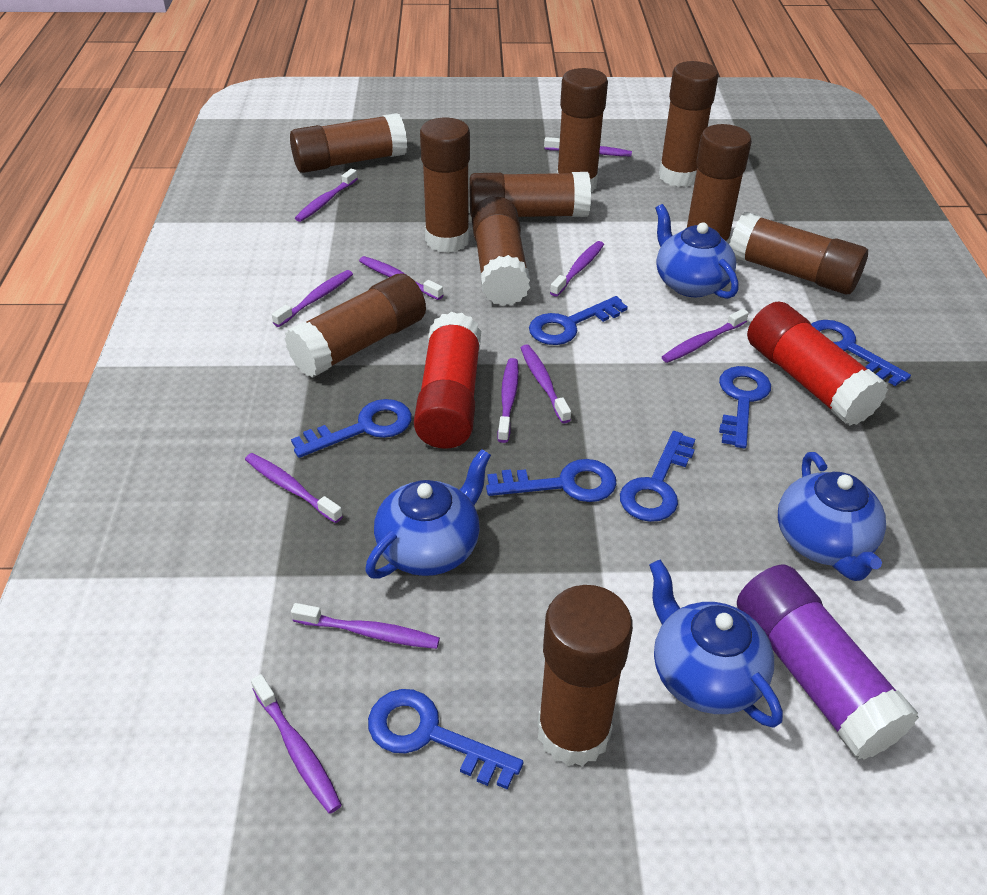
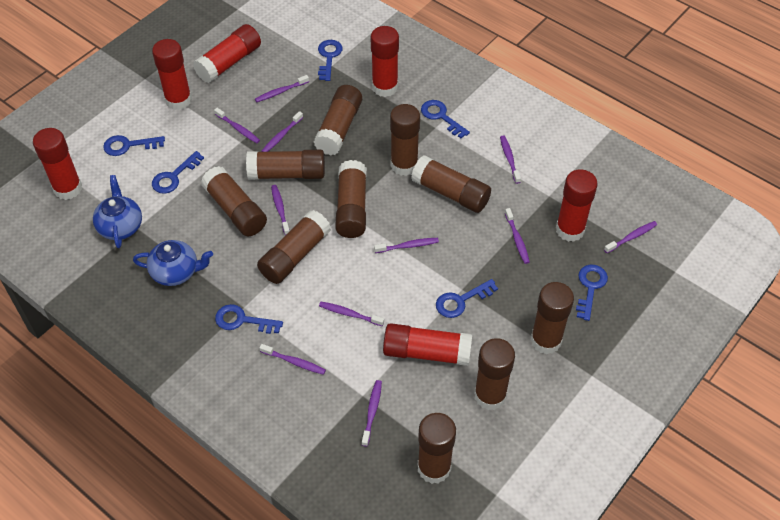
blue teapot: [365,449,491,579] [649,560,783,728] [655,204,738,299] [778,452,886,581] = 4 -> [93,175,142,248] [133,240,213,286] = 2
purple glue stick: [737,565,919,760] = 1 -> none = 0
red glue stick: [414,312,481,449] [747,302,888,426] = 2 -> [33,128,82,200] [152,39,192,110] [193,24,261,83] [371,26,399,97] [383,323,472,366] [556,169,598,242] = 6

